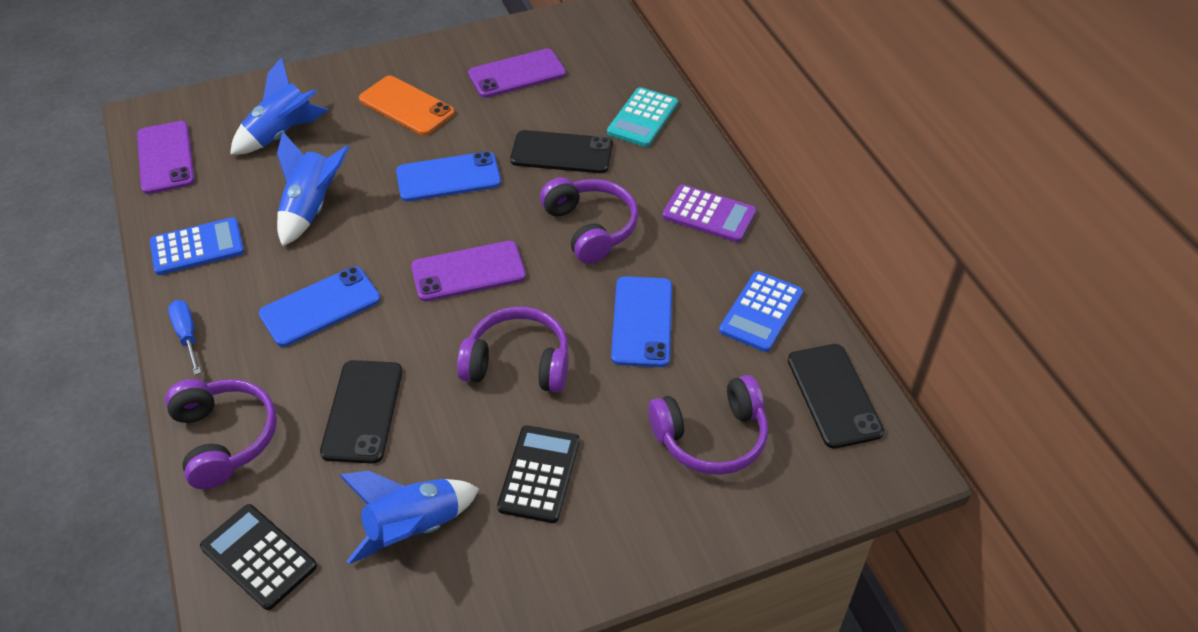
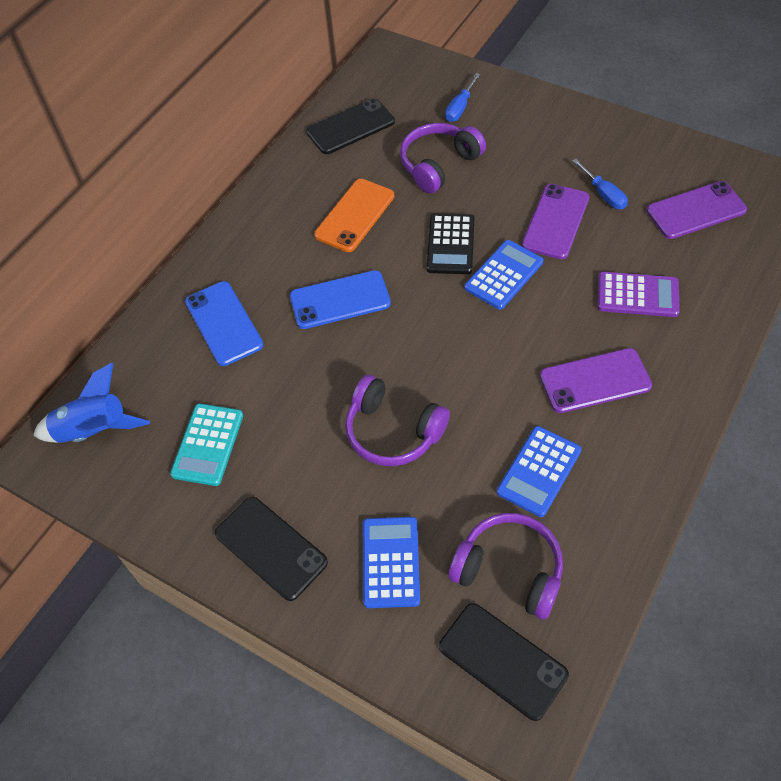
black calculator: [200,504,317,610] [497,425,580,523] = 2 -> [427,213,475,274] = 1
blue calculator: [150,217,244,275] [719,271,803,352] = 2 -> [363,517,420,608] [465,240,543,310] [497,426,581,517] = 3
blue phone: [259,266,381,347] [396,151,501,202] [611,276,672,367] = 3 -> [185,281,264,366] [290,270,391,329] = 2
blue rocket: [230,57,328,155] [277,132,350,247] [339,471,479,564] = 3 -> [33,363,150,443] = 1
blue screwdriver: [168,300,201,375] = 1 -> [445,73,480,122] [572,159,628,209] = 2
purple headphones: [165,379,277,489] [457,307,569,392] [540,177,638,264] [648,375,768,475] = 4 -> [345,375,450,466] [400,123,486,194] [448,513,563,620] = 3

